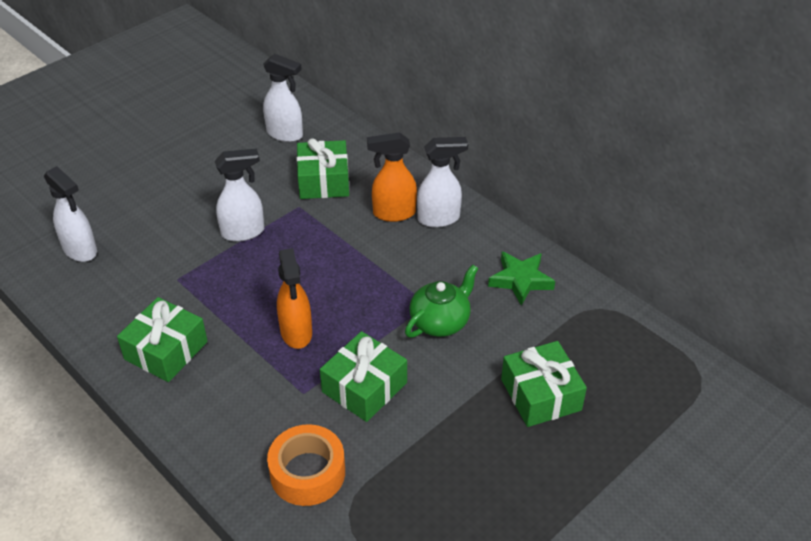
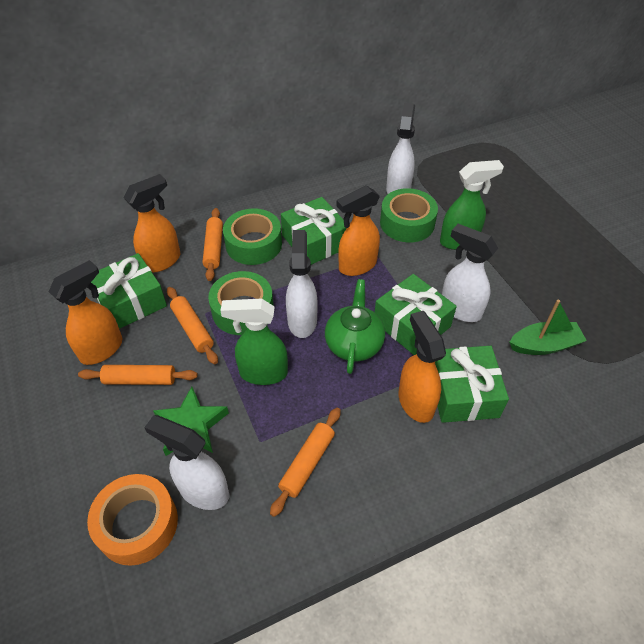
green boat: none = 0 -> [510,300,587,355] = 1
green spray bottle: none = 0 -> [220,298,288,385] [440,160,504,250] = 2
green tape: none = 0 -> [208,271,274,335] [223,208,282,265] [380,188,438,243] = 3
orange rolling pin: none = 0 -> [78,365,198,385] [167,287,218,364] [203,208,223,281] [270,408,341,517] = 4
orange spray bottle: [277,248,312,349] [367,132,417,222] = 2 -> [49,260,122,365] [123,174,180,273] [337,186,380,276] [399,311,446,423] = 4

